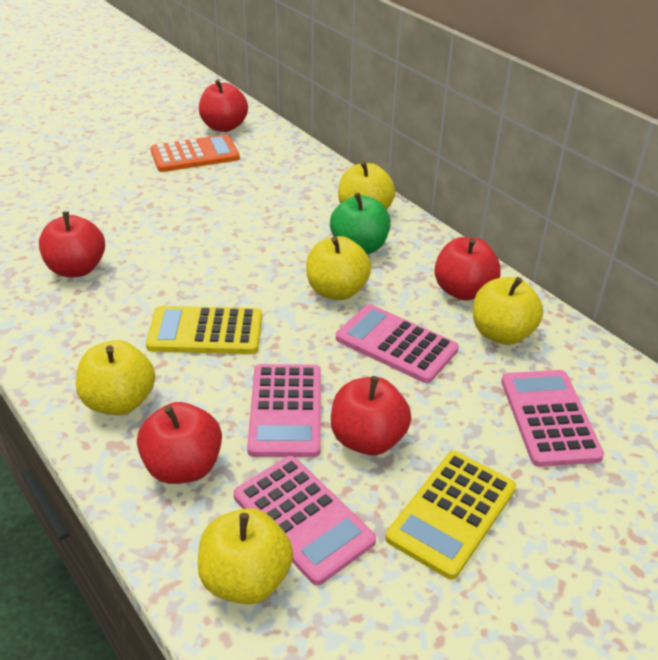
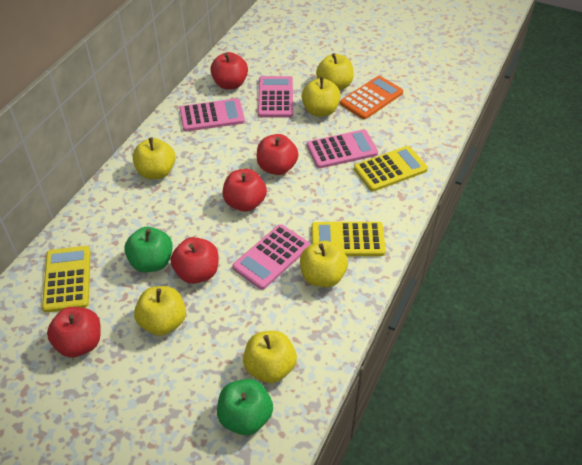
green apple: [330,192,391,254] = 1 -> [124,227,173,273] [217,379,273,435] = 2
yellow apple: [76,340,155,415] [198,508,293,604] [306,236,371,300] [338,161,395,209] [473,277,543,345] = 5 -> [133,138,176,179] [134,286,186,336] [243,331,297,383] [300,241,348,287] [302,77,341,117] [316,53,354,90] = 6
yellow calculator: [146,306,262,354] [386,451,516,579] = 2 -> [42,246,91,313] [311,222,386,256] [354,146,428,191] = 3

